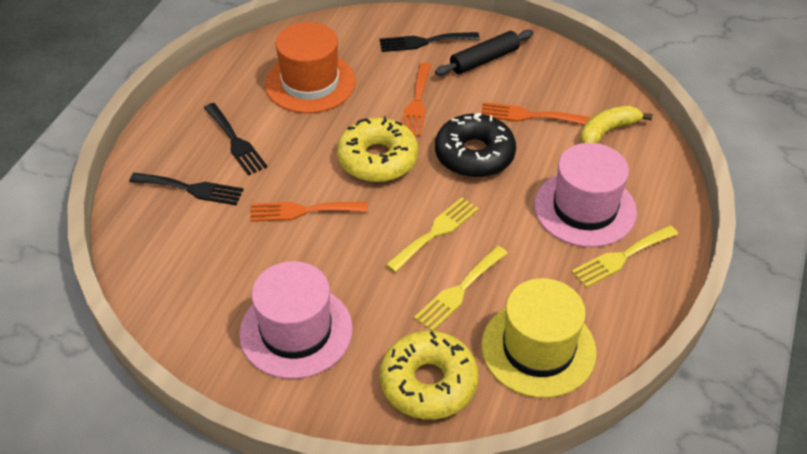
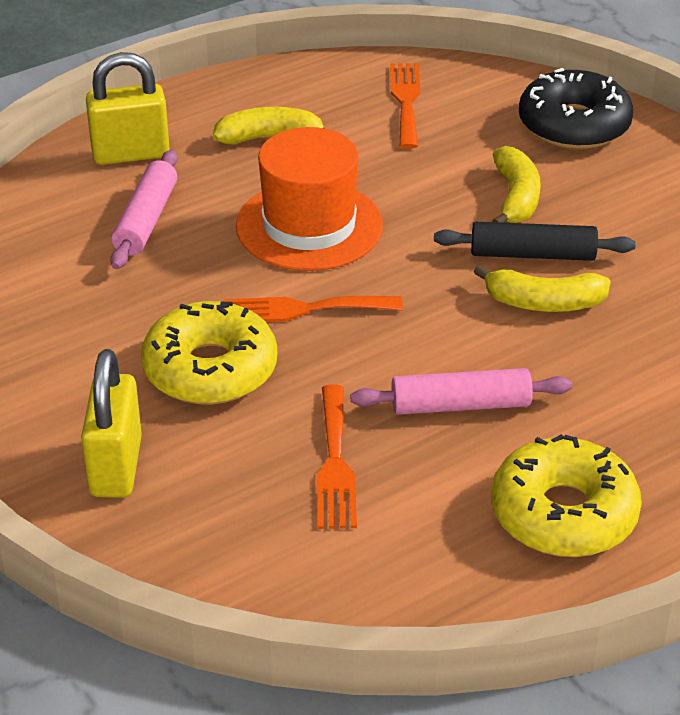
black fork: [129,173,244,205] [204,103,267,175] [380,32,480,52] = 3 -> none = 0
pink hat: [239,261,353,379] [534,143,637,247] = 2 -> none = 0
pink rolling pin: none = 0 -> [110,150,177,269] [350,368,572,415] = 2
yellow banana: [580,105,652,143] = 1 -> [213,107,325,144] [474,265,611,312] [492,146,541,223] = 3
yellow fork: [386,197,479,272] [414,246,508,331] [572,225,678,288] = 3 -> none = 0
yellow hat: [481,278,597,398] = 1 -> none = 0
yellow padlock: none = 0 -> [81,349,142,498] [86,52,170,165] = 2

